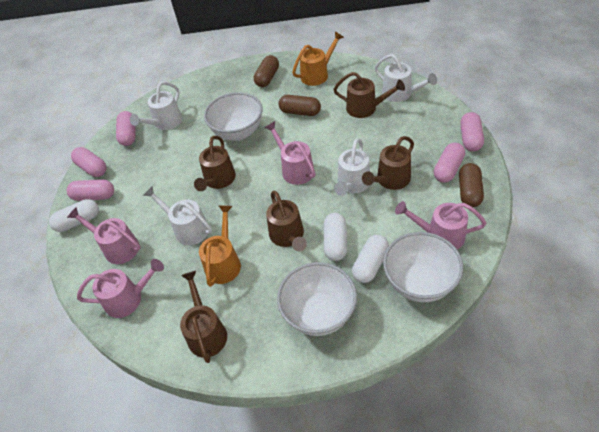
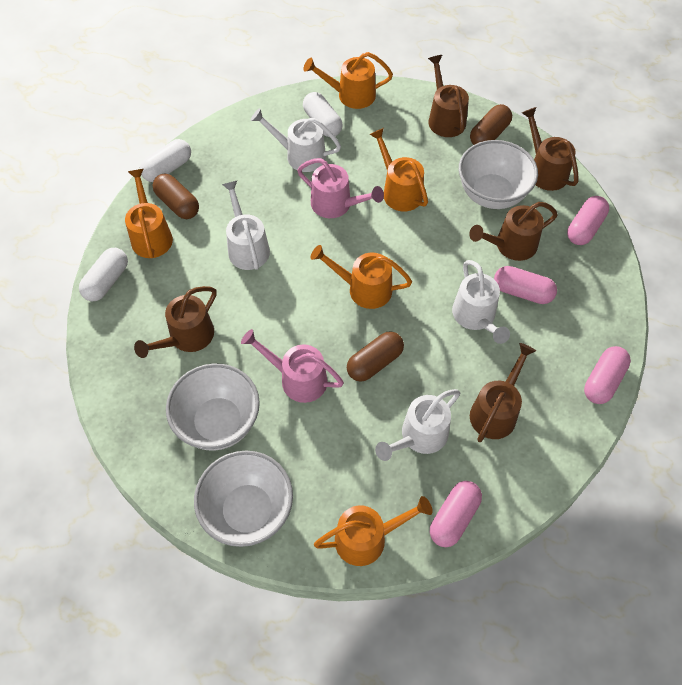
orange watering can: [199,205,241,287] [292,32,344,86] = 2 -> [125,169,173,258] [303,52,393,109] [311,245,412,309] [314,496,433,566] [369,128,428,211] = 5
pink capsule: [67,179,114,201] [71,147,107,177] [116,111,136,146] [434,143,465,183] [460,112,484,151] = 5 -> [430,481,482,547] [494,266,557,304] [567,196,609,245] [584,346,631,404] = 4
pink watering can: [67,208,141,264] [77,259,164,318] [265,121,316,185] [395,201,486,250] = 4 -> [241,329,344,403] [297,158,384,218] = 2

